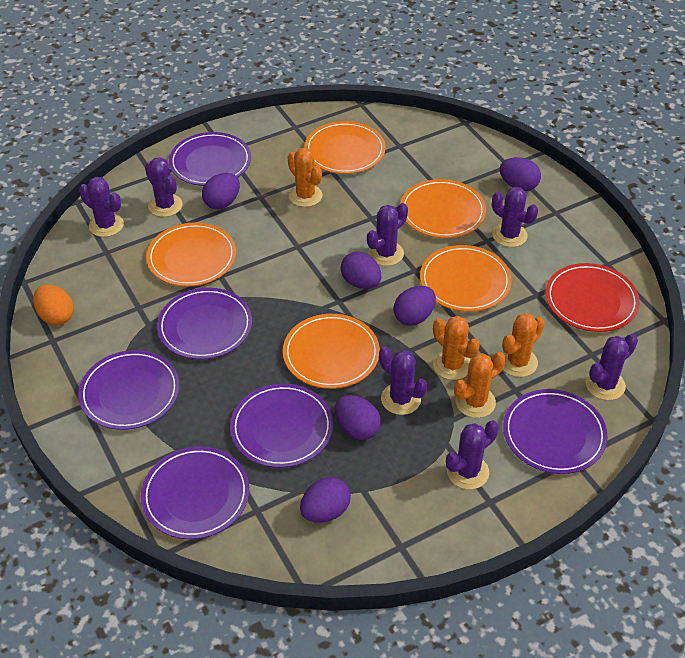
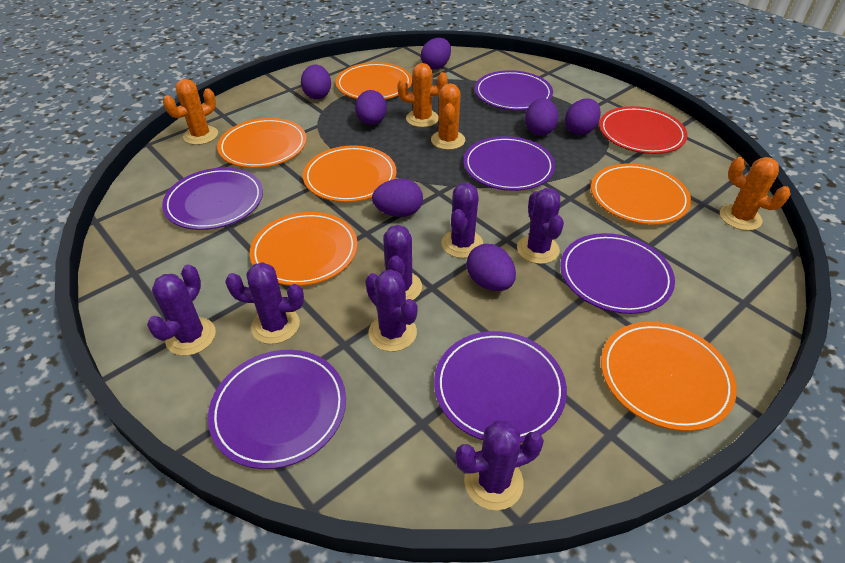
orange egg: [33,284,74,325] = 1 -> none = 0
orange plate: [146,222,236,287] [283,314,380,389] [304,121,386,174] [400,179,486,238] [420,245,512,312] = 5 -> [217,118,307,168] [250,212,358,286] [303,145,396,202] [336,62,412,99] [591,163,691,225] [601,322,737,431] = 6
purple egg: [202,173,240,210] [300,477,351,523] [335,395,381,440] [341,252,381,289] [394,286,436,326] [500,157,541,191] = 6 -> [301,65,331,99] [355,90,387,125] [372,179,423,217] [421,38,451,70] [467,244,516,291] [525,98,558,136] [565,98,601,135] = 7

